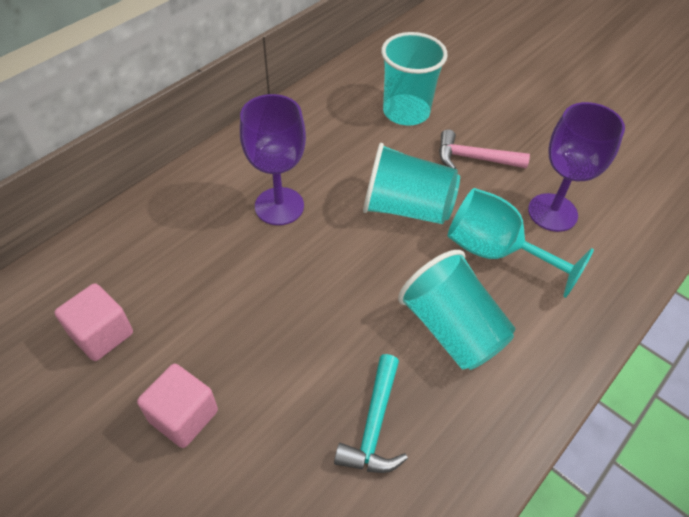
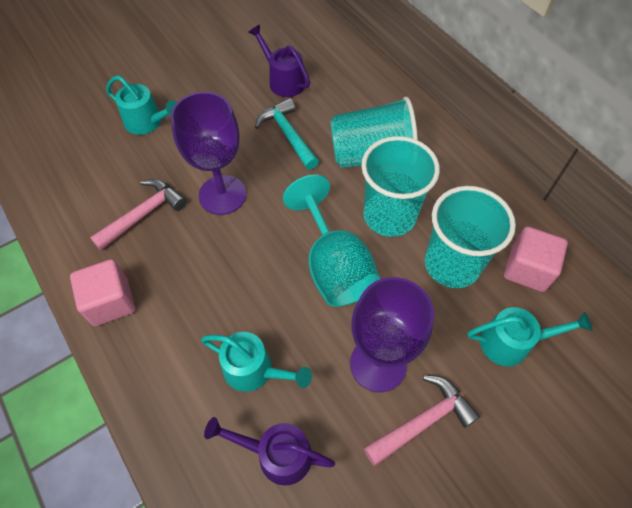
pink hammer: [439,129,530,169] = 1 -> [90,179,187,250] [364,375,480,466] = 2
purple watering can: none = 0 -> [204,417,335,486] [248,25,310,97] = 2
turquoise watering can: none = 0 -> [106,75,177,135] [201,332,312,392] [468,307,593,366] = 3

